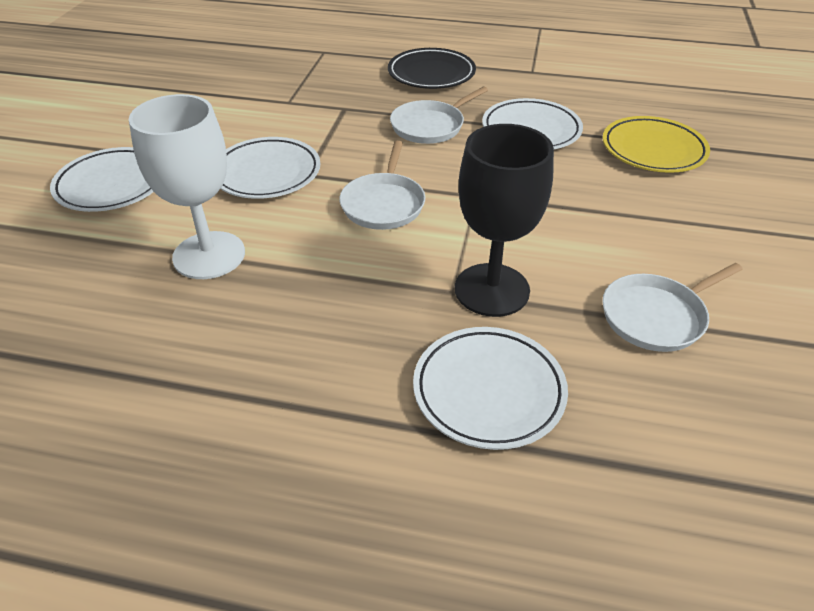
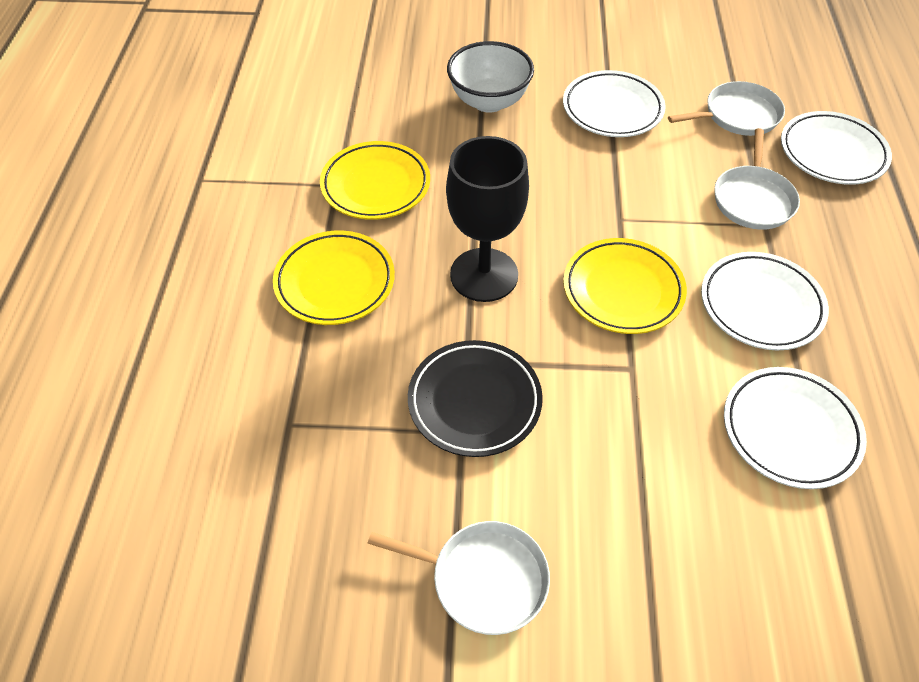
white bowl: none = 0 -> [447,41,534,113] = 1
white goblet: [129,94,245,279] = 1 -> none = 0
yellow plate: [602,116,710,173] = 1 -> [273,231,395,325] [320,141,430,220] [563,238,687,334] = 3

